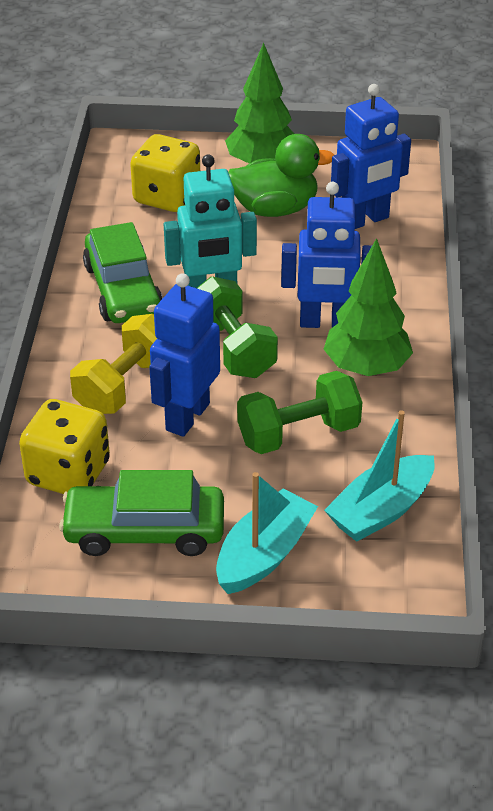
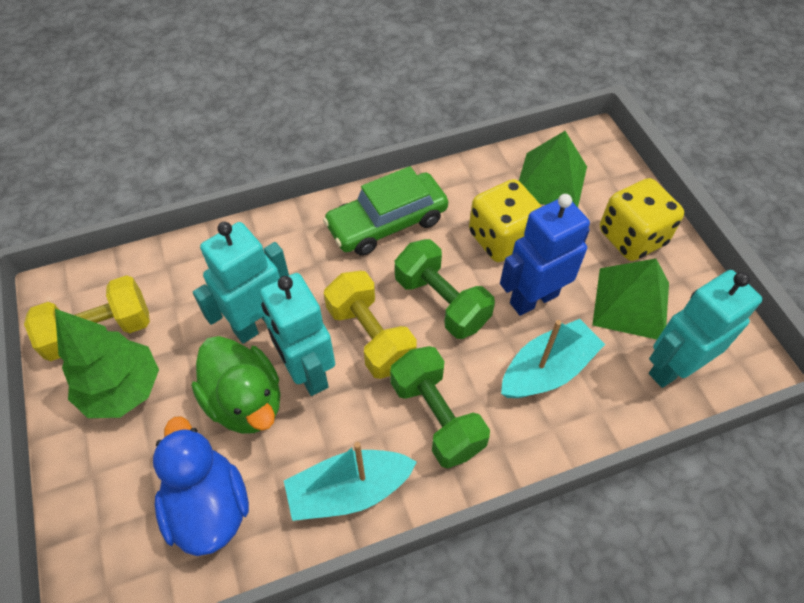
blue duck: none = 0 -> [153,416,249,556] = 1
blue robot: [149,273,220,437] [281,182,372,328] [331,84,411,229] = 3 -> [500,194,590,316] = 1
green car: [59,470,224,556] [83,222,163,323] = 2 -> [323,166,448,256] = 1
green pyramid: none = 0 -> [519,131,587,207] [592,258,669,340] = 2
green tree: [225,43,294,164] [324,238,413,376] = 2 -> [55,309,159,418] = 1
turquoise robot: [164,154,257,288] = 1 -> [193,222,289,344] [260,273,335,396] [649,270,763,388] = 3
yellow dumbbell: [70,314,157,414] = 1 -> [24,275,150,361] [324,271,417,379] = 2

